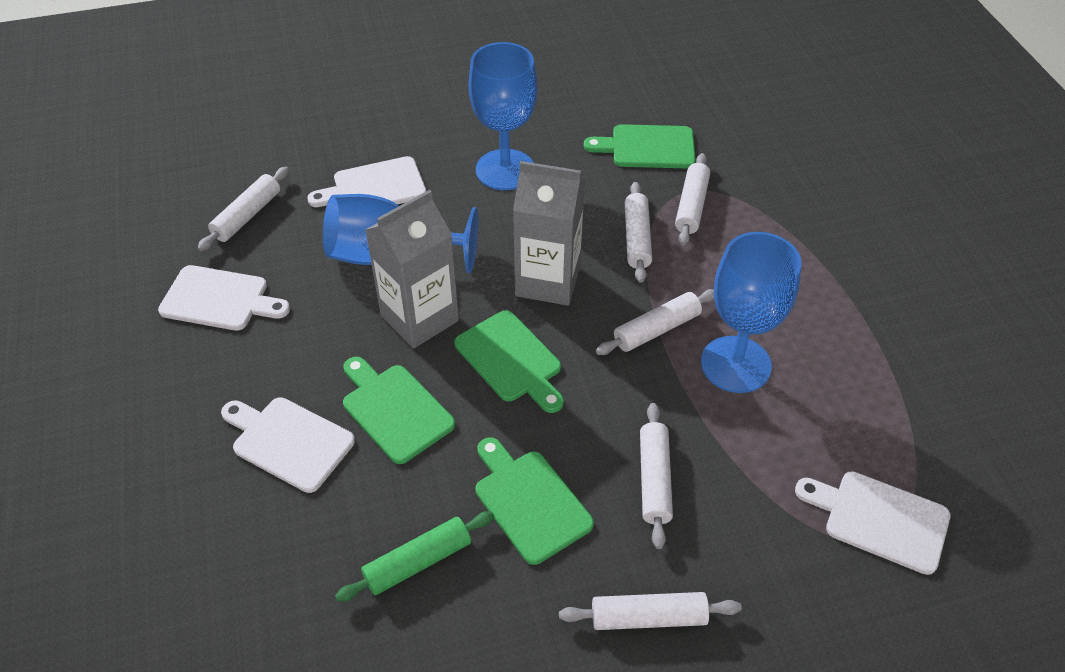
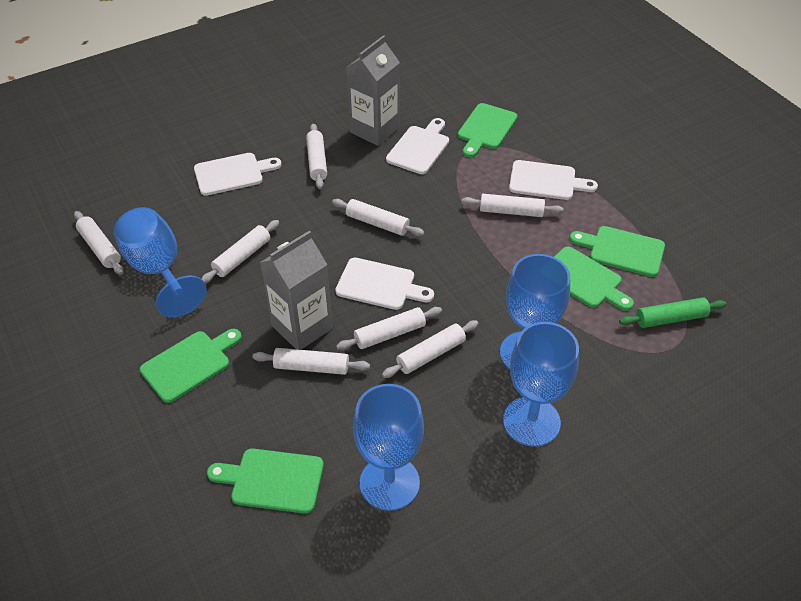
blue goblet: [323,194,478,273] [469,42,537,190] [701,232,801,393] = 3 -> [114,207,207,317] [353,384,424,511] [500,254,570,369] [503,322,579,447] = 4
green cutting board: [343,357,455,464] [454,310,564,413] [476,437,594,565] [584,124,696,169] = 4 -> [140,329,242,403] [207,448,324,514] [458,103,517,158] [554,246,634,311] [569,226,665,277] = 5
white rolling pin: [198,167,289,251] [559,592,742,630] [596,289,714,355] [625,182,652,283] [640,403,673,549] [675,153,710,246] = 6 -> [74,211,123,275] [201,220,279,283] [252,348,370,375] [306,124,327,189] [332,199,425,236] [336,307,442,350] [382,320,479,378] [461,194,564,217] = 8

